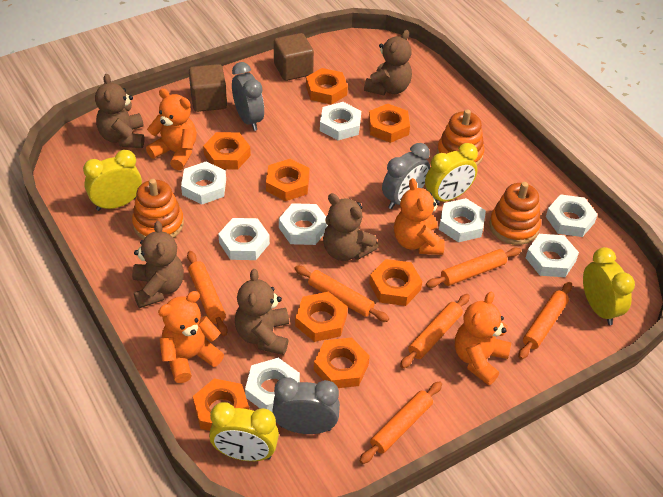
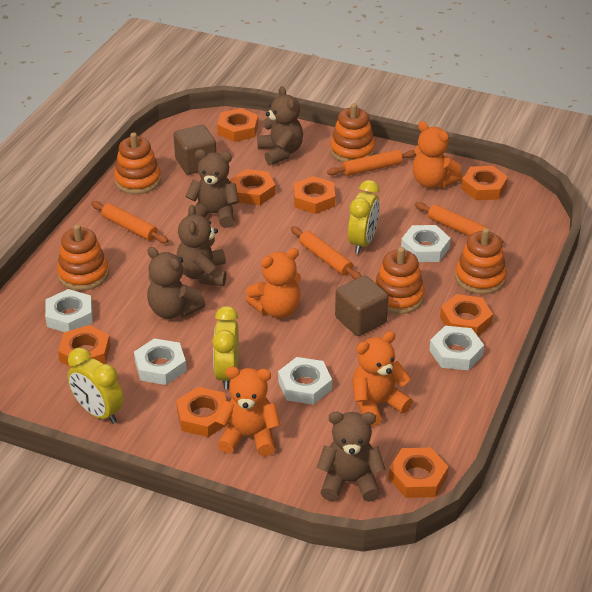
grey clock: [232,62,264,131] [272,377,340,434] [382,143,430,209] = 3 -> none = 0
orange rolling pin: [187,251,228,336] [295,265,389,322] [360,381,442,464] [400,294,470,368] [426,248,521,288] [519,282,572,360] = 6 -> [91,201,169,243] [291,226,362,280] [327,150,416,176] [415,202,504,244] = 4
orange stacking toy: [132,179,184,240] [437,109,484,166] [489,182,541,245] = 3 -> [57,224,109,291] [114,132,161,194] [330,103,375,162] [375,247,425,314] [455,228,507,294] = 5
white nut: [181,162,226,205] [218,218,270,260] [245,358,300,412] [279,203,328,245] [320,102,361,140] [439,198,486,242] [526,234,579,277] [546,195,598,237] = 8 -> [45,289,93,332] [134,338,186,385] [278,357,332,405] [401,225,451,262] [429,326,484,370] = 5
yellow clock: [83,150,142,211] [209,402,279,461] [425,143,478,202] [583,247,635,325] = 4 -> [67,348,124,424] [212,306,239,389] [348,180,380,254] = 3

